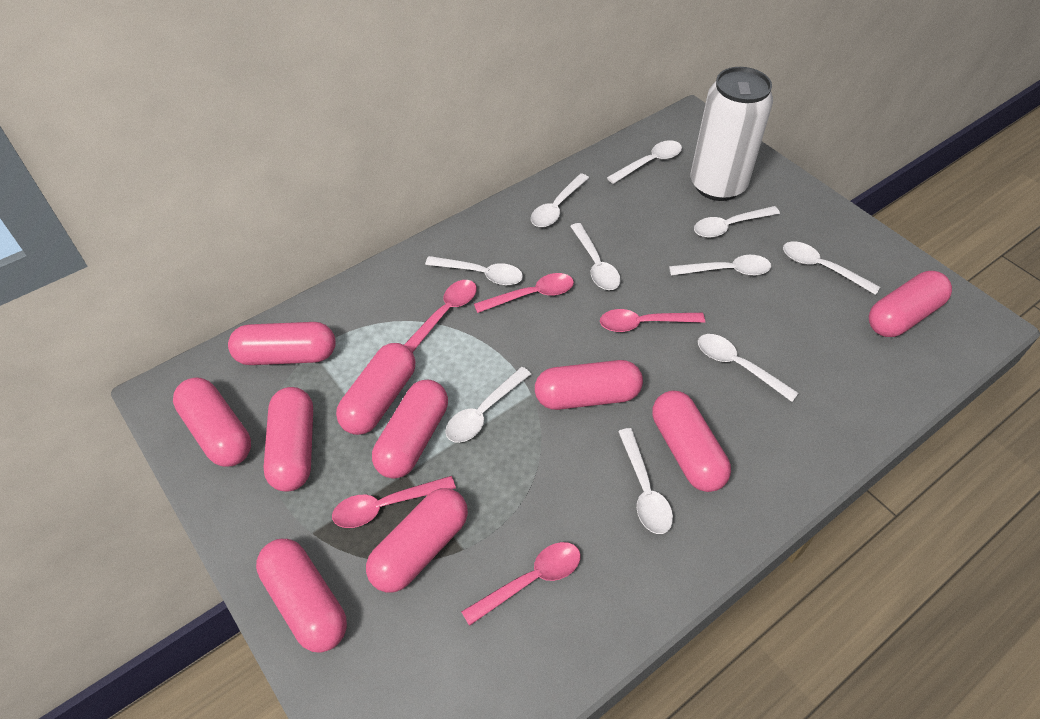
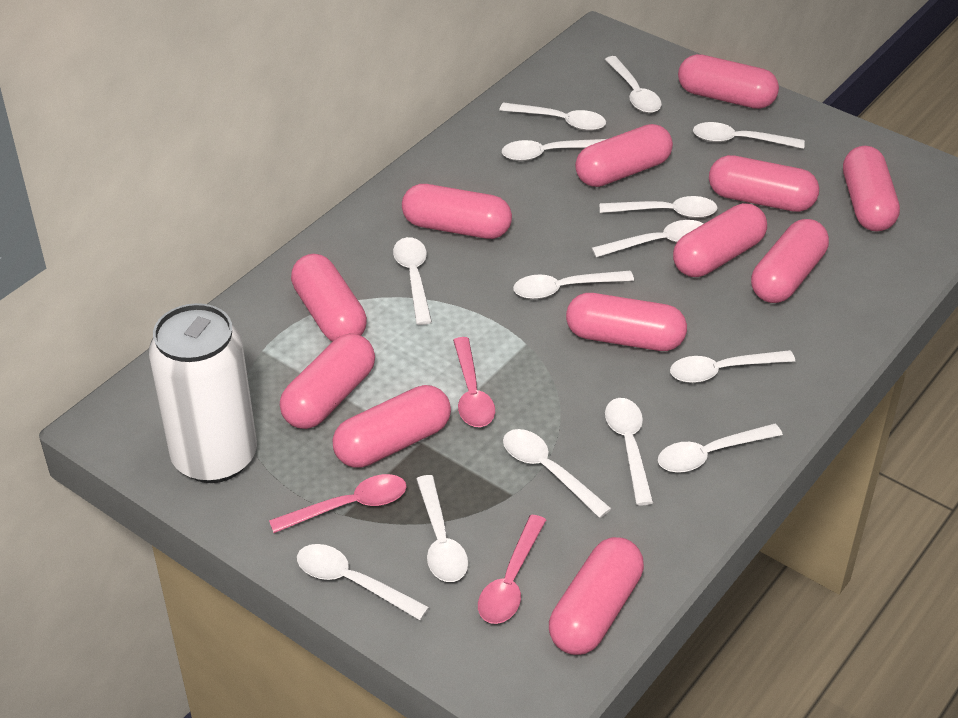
pink capsule: [173,377,251,467] [228,322,336,365] [256,539,347,653] [264,387,313,492] [336,343,416,435] [366,488,468,593] [372,380,448,479] [535,360,643,410] [653,391,731,492] [869,271,952,337] = 10 -> [280,334,375,429] [291,254,367,341] [333,385,451,468] [402,184,512,239] [549,537,644,655] [566,293,687,351] [575,124,673,187] [673,203,767,277] [678,54,779,109] [709,155,819,212] [751,219,829,303] [843,146,900,232] = 12
pink spoon: [332,476,456,528] [404,280,477,352] [461,542,580,626] [474,273,574,313] [600,309,705,332] = 5 -> [269,474,407,533] [453,337,495,427] [478,515,546,624] = 3
white spoon: [425,256,523,286] [445,367,531,443] [531,173,589,227] [570,223,621,290] [607,140,682,184] [618,428,673,534] [669,255,771,276] [694,206,780,238] [698,334,799,402] [783,241,880,295] = 10 -> [297,544,429,620] [393,237,432,325] [416,475,468,582] [499,102,606,131] [502,139,606,161] [503,429,612,518] [513,271,634,299] [592,220,704,257] [600,196,718,218] [605,56,662,113] [605,398,654,505] [658,424,783,473] [670,350,795,383] [693,122,805,149] = 14

